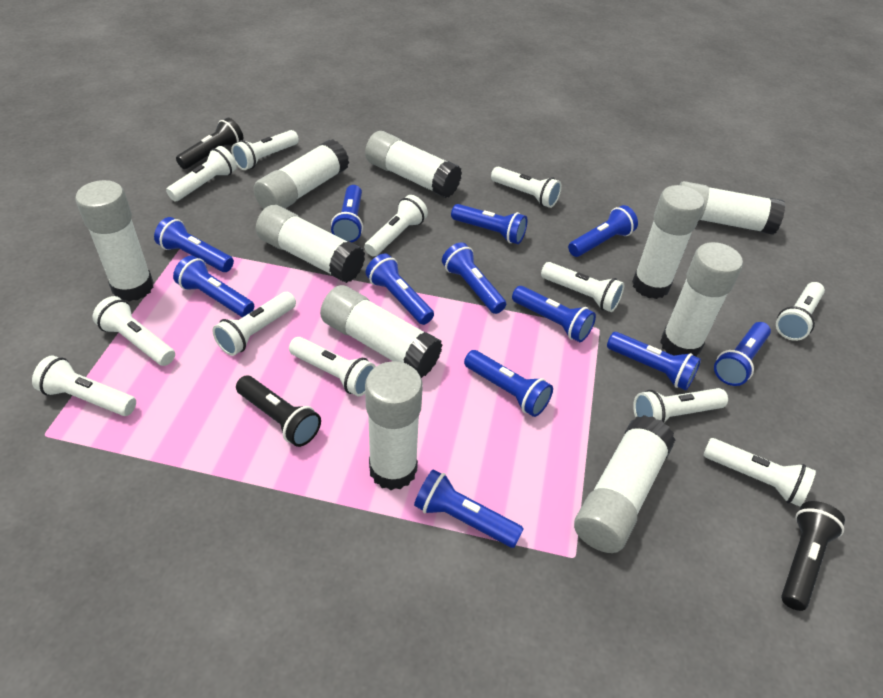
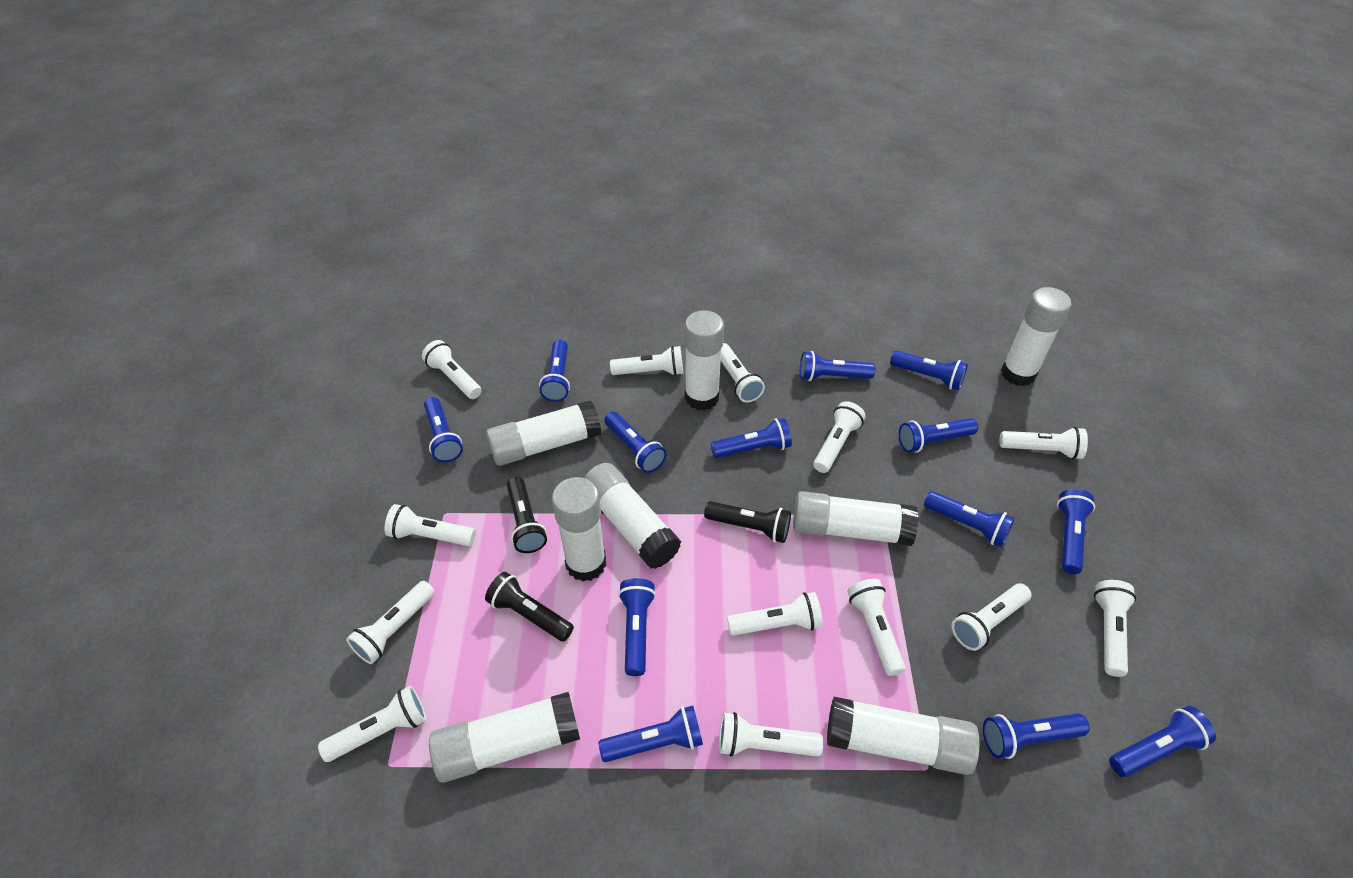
blue flashlight: [154,217,234,272] [173,255,254,317] [331,185,363,243] [366,254,434,325] [414,469,524,548] [442,242,506,314] [451,204,527,244] [464,350,553,417] [512,286,596,342] [568,205,638,257] [607,332,701,390] [714,322,771,386] = 12 -> [424,397,463,462] [539,340,570,402] [599,706,703,762] [604,412,666,473] [618,578,656,676] [711,418,792,458] [800,351,875,381] [890,350,968,390] [899,418,978,453] [924,491,1015,547] [983,713,1090,759] [1057,489,1095,574] [1109,706,1216,777] = 13
white flashlight: [32,356,136,416] [92,296,175,366] [166,146,237,201] [212,292,296,356] [231,130,299,170] [289,337,376,396] [364,195,428,256] [491,167,562,208] [541,262,624,312] [633,388,728,423] [703,438,816,507] [776,282,825,341] = 12 -> [318,686,426,762] [346,581,435,664] [384,504,476,546] [422,340,482,399] [610,346,683,376] [719,712,823,757] [721,343,765,403] [727,592,823,636] [813,401,866,473] [847,579,906,676] [951,583,1032,651] [999,427,1088,460] [1094,580,1136,677] = 13
white glue stick: [75,180,153,302] [253,139,349,209] [256,205,365,283] [320,285,443,378] [365,131,462,198] [365,361,423,490] [574,415,675,553] [632,185,704,299] [660,242,743,357] [679,181,785,235] = 10 -> [429,692,580,783] [486,400,601,466] [552,477,606,581] [584,463,681,569] [684,310,724,411] [793,491,918,546] [827,697,980,775] [1001,287,1071,387] = 8

